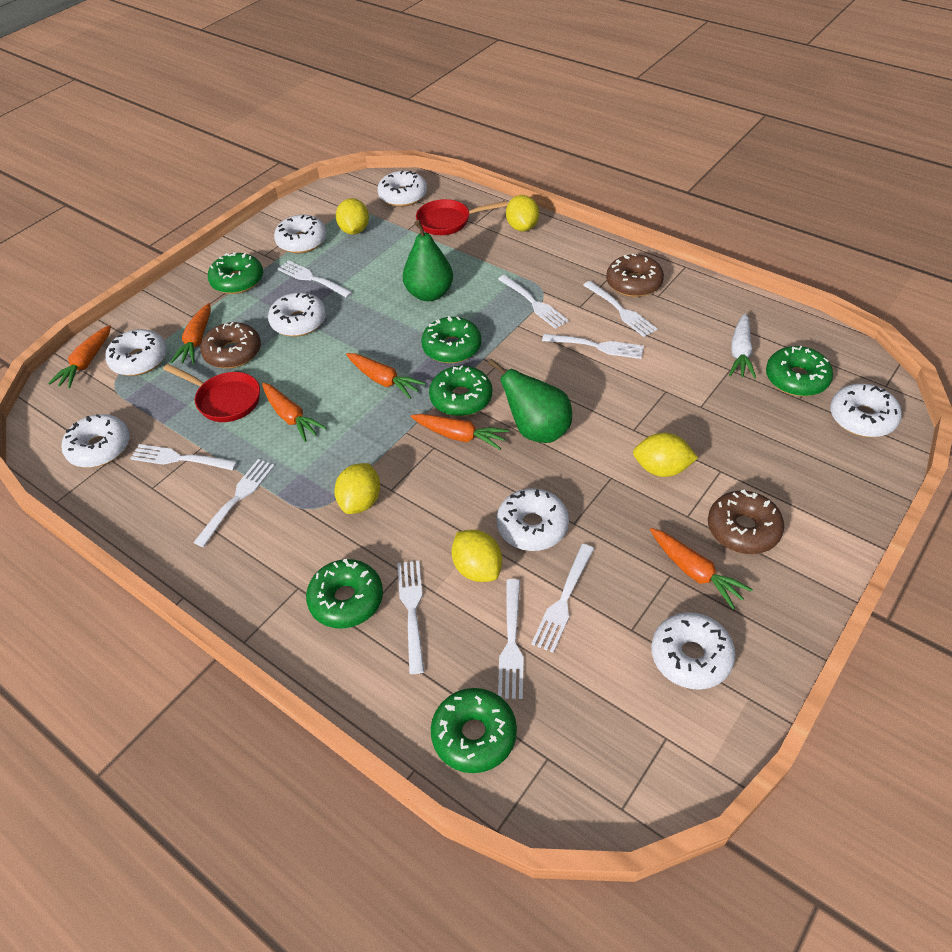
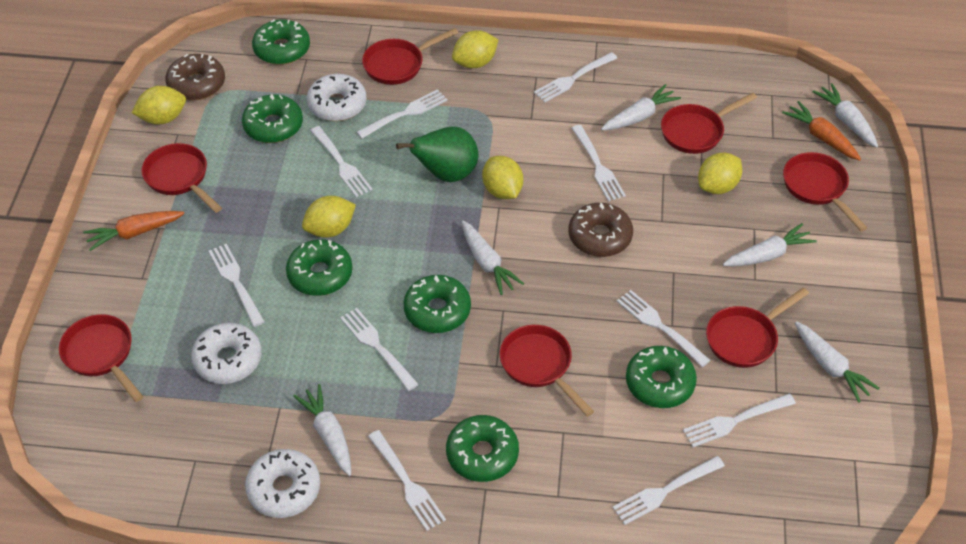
brown donut: [200,322,261,369] [606,254,664,297] [708,490,784,554] = 3 -> [165,54,225,100] [569,203,633,257] = 2
green pear: [403,220,453,301] [488,359,572,443] = 2 -> [396,126,478,182] = 1
orange carrot: [48,325,111,388] [170,303,211,364] [262,383,327,442] [346,353,426,399] [411,414,509,450] [650,528,753,609] = 6 -> [83,211,184,251] [782,101,861,161] = 2
red pan: [163,364,260,422] [416,199,508,235] = 2 -> [59,314,143,402] [141,143,222,213] [362,28,458,85] [500,325,594,417] [661,92,757,154] [706,287,809,368] [783,152,867,231] = 7
white carrot: [729,313,756,379] = 1 -> [293,384,351,476] [462,221,524,295] [601,84,681,130] [723,223,817,267] [795,321,879,403] [812,83,878,148] = 6
white donut: [62,414,130,468] [105,329,167,376] [268,292,326,337] [274,215,327,253] [377,171,427,207] [496,488,569,551] [651,612,736,690] [830,383,902,437] = 8 -> [191,323,262,384] [245,449,320,518] [307,74,367,121] = 3
white fork: [130,444,237,471] [193,459,275,547] [277,260,353,298] [397,561,424,674] [498,275,569,329] [498,579,524,699] [531,544,594,653] [542,334,644,359] [583,281,658,337] = 9 -> [209,244,265,327] [310,126,373,197] [340,308,419,391] [356,89,448,139] [368,430,446,531] [534,52,617,103] [572,125,626,201] [612,456,725,525] [617,290,710,367] [683,394,796,447] = 10

